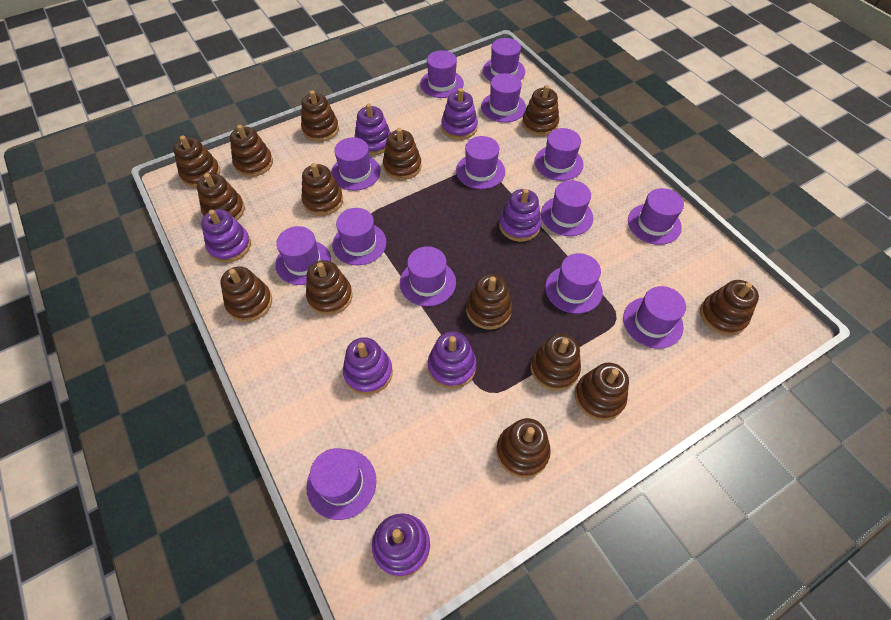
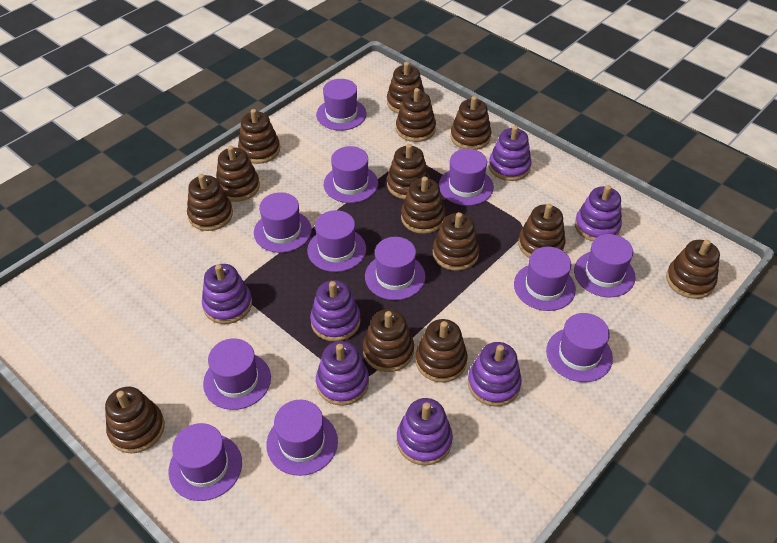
purple hat: [275,226,331,285] [306,448,376,520] [331,137,380,191] [332,208,386,265] [400,246,456,307] [420,50,464,98] [456,136,505,189] [481,73,526,123] [483,38,525,81] [534,128,584,181] [541,180,593,236] [545,253,603,314] [623,286,686,349] [628,188,684,245] = 14 -> [168,423,242,501] [203,338,271,410] [254,192,312,253] [266,400,338,476] [307,210,366,272] [316,79,367,131] [324,146,378,203] [365,237,426,300] [439,149,494,206] [514,247,576,311] [546,313,613,382] [574,234,636,297] = 12

